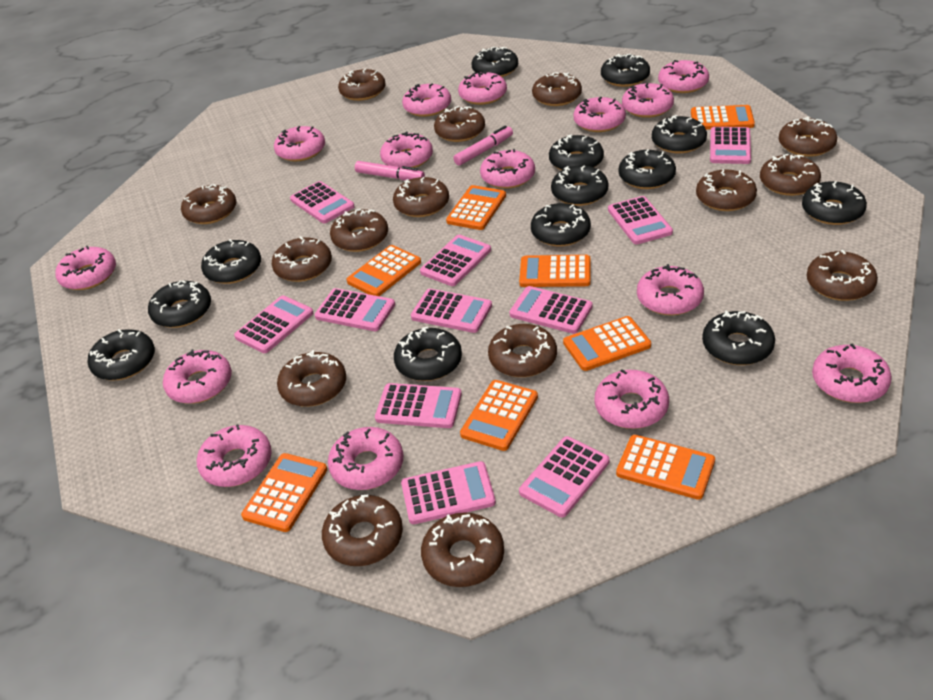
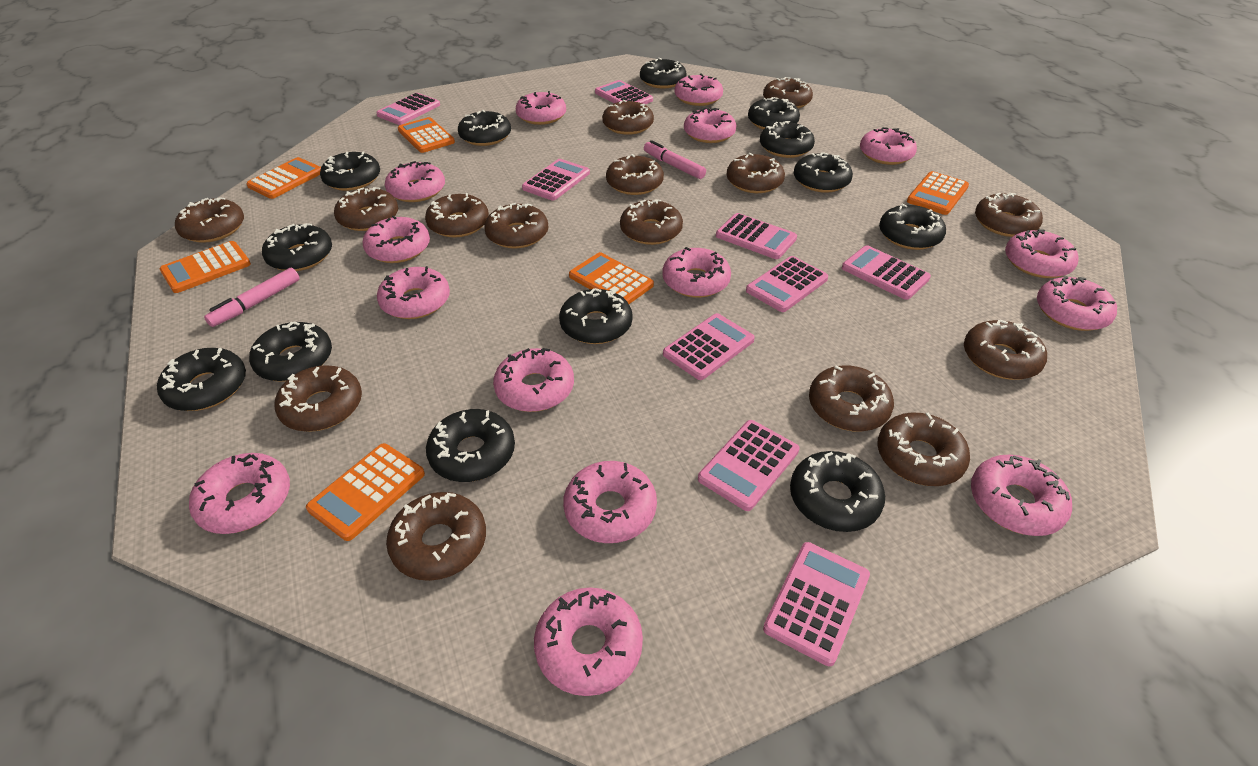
orange calculator: [241,453,327,532] [346,245,421,296] [446,185,506,230] [460,380,538,451] [519,255,590,287] [563,316,651,371] [616,435,715,500] [691,105,755,130] = 8 -> [160,241,251,293] [246,157,321,199] [306,443,425,541] [398,117,455,153] [569,252,654,304] [907,171,969,215] = 6
pink calculator: [234,295,313,353] [290,181,355,223] [315,288,395,331] [375,383,462,428] [401,461,496,524] [411,289,492,333] [420,235,491,286] [509,286,592,334] [519,436,609,517] [608,196,673,244] [710,127,751,164] = 11 -> [376,93,440,125] [522,159,590,200] [595,80,653,104] [663,313,755,380] [698,420,800,511] [716,213,797,259] [746,256,828,312] [763,542,870,666] [842,245,931,300] = 9

